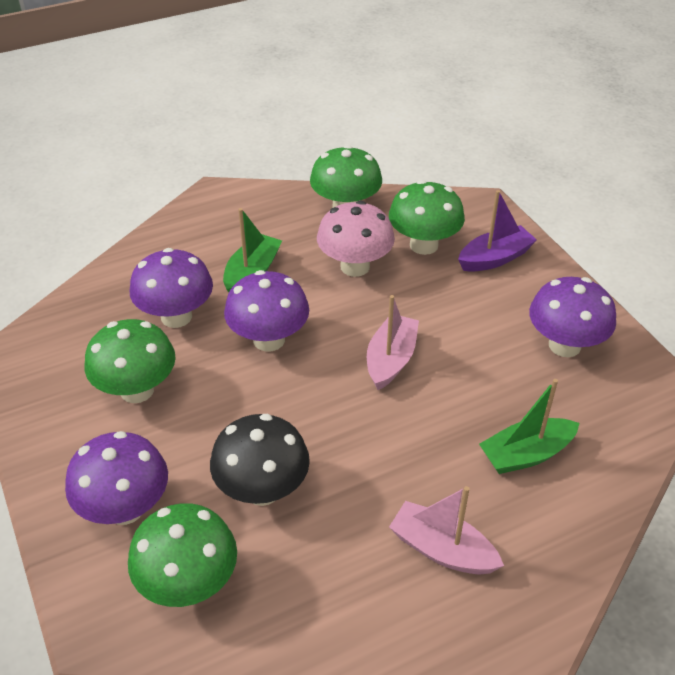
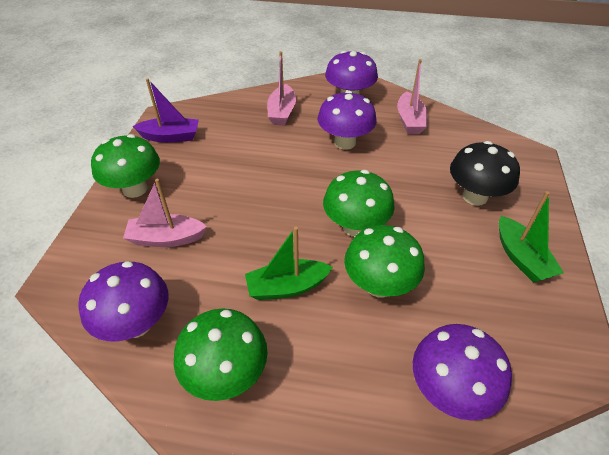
pink boat: [367,295,419,390] [389,486,504,575] = 2 -> [123,179,207,247] [267,51,296,126] [397,59,427,134] = 3
pink mushroom: [317,201,395,277] = 1 -> none = 0

